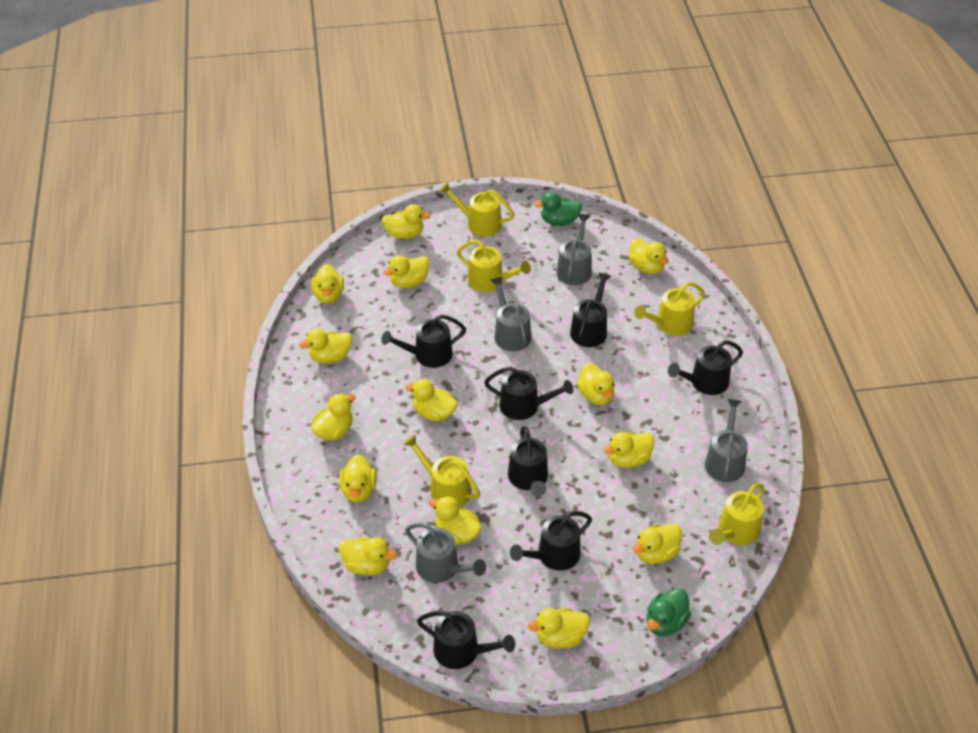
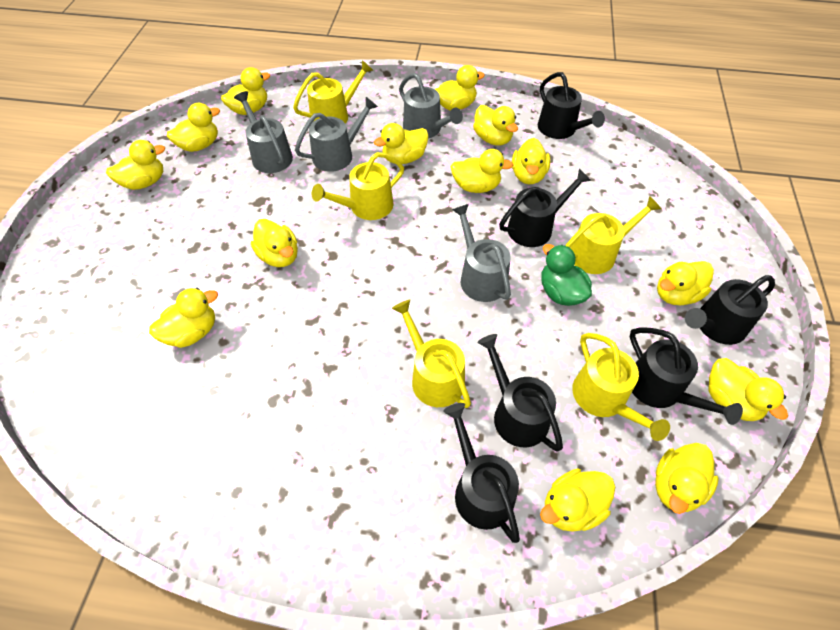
black watering can: [381,315,466,368] [417,611,515,669] [484,367,573,420] [508,426,548,497] [510,511,592,571] [570,273,611,347] [668,340,743,395] = 7 -> [443,403,520,543] [477,334,563,452] [499,169,591,247] [538,72,605,139] [629,327,743,425] [685,275,775,345] = 6
green duck: [534,192,582,226] [646,588,691,636] = 2 -> [541,244,592,306] = 1

